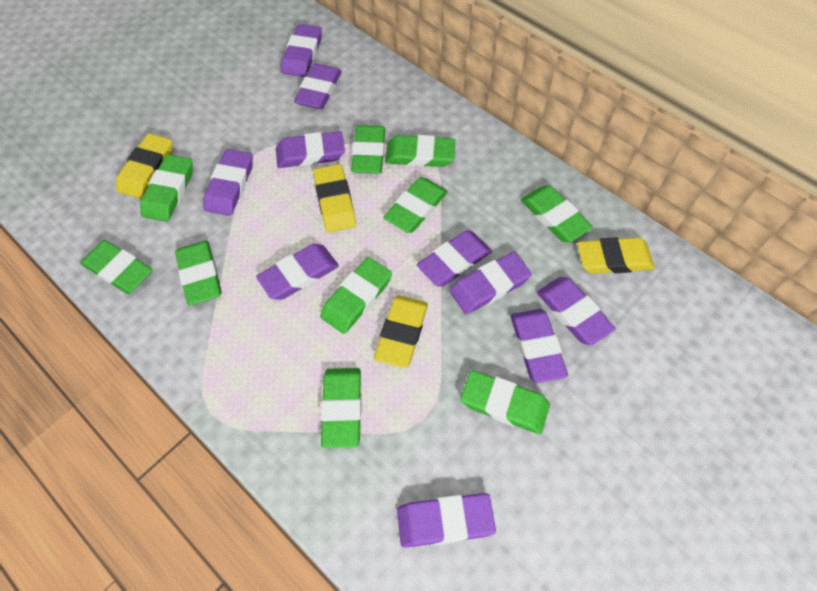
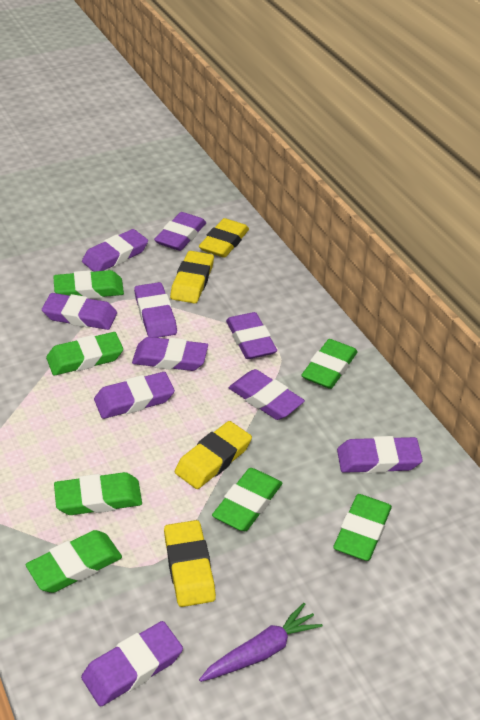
green eraser: [81,240,152,294] [140,155,193,222] [175,241,222,305] [320,257,392,334] [321,368,362,448] [351,125,385,174] [383,177,448,233] [385,135,455,167] [460,370,550,434] [521,185,593,242] = 10 -> [26,530,122,593] [46,332,123,376] [53,270,124,299] [54,472,142,515] [212,468,282,531] [301,339,358,389] [333,494,392,561] = 7
purple carrot: none = 0 -> [199,603,323,682] = 1

